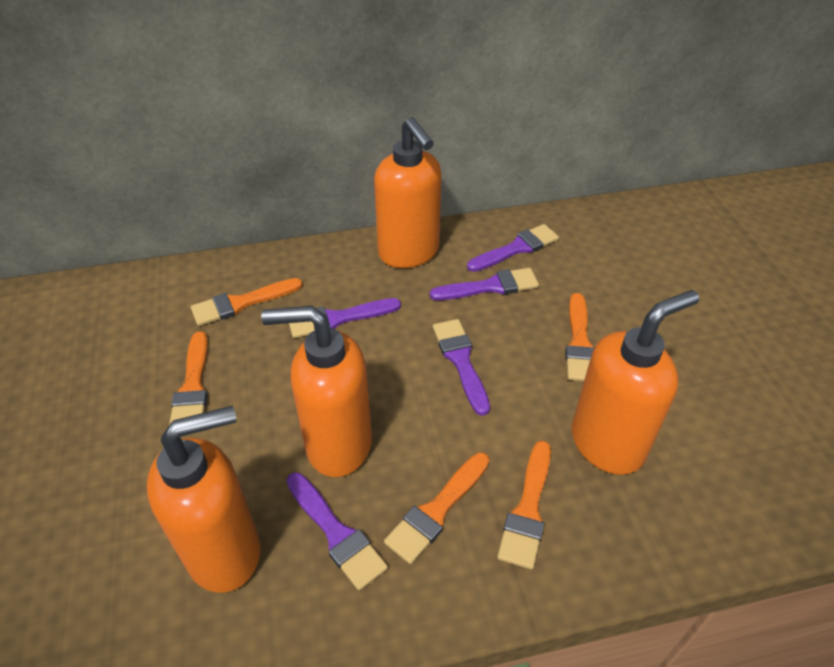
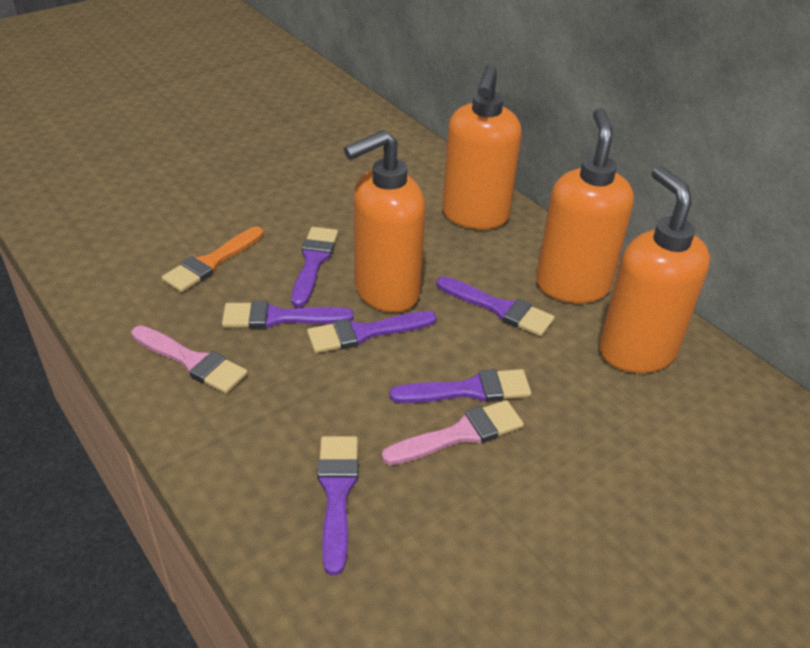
orange brush: [169,331,208,425] [191,278,302,326] [384,452,490,564] [497,441,551,570] [565,293,594,381] = 5 -> [162,227,264,292] = 1
pink brush: none = 0 -> [131,326,248,394] [382,400,524,465] = 2
purple brush: [286,472,388,591] [289,298,401,338] [430,268,539,300] [433,319,490,416] [467,224,559,272] = 5 -> [222,301,354,329] [291,227,338,307] [307,311,437,353] [317,436,358,575] [389,369,531,403] [436,276,555,337] = 6

